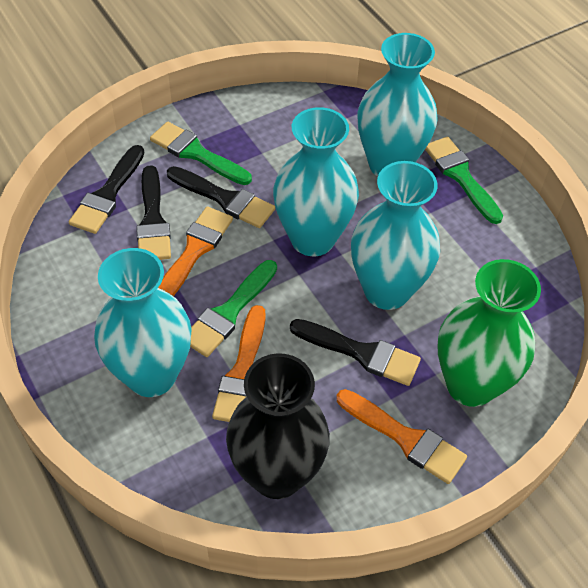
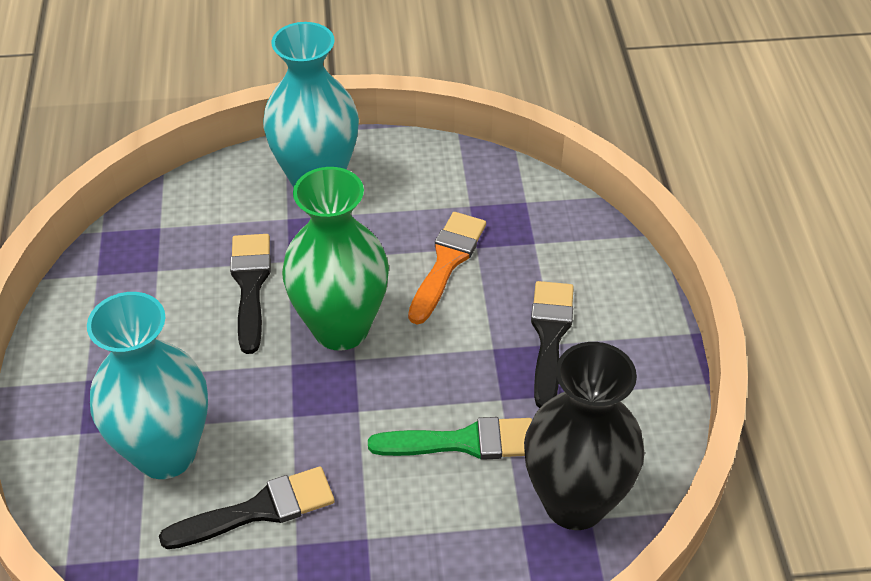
black brush: [69,145,144,234] [136,165,171,260] [167,166,275,228] [290,319,421,386] = 4 -> [159,466,335,549] [230,234,271,354] [531,281,574,408] = 3
green brush: [150,122,252,185] [190,260,277,357] [425,137,503,224] = 3 -> [368,417,532,460] = 1
orange brush: [158,207,233,296] [212,305,266,422] [336,389,467,484] = 3 -> [408,212,486,324] = 1
turquoise vase: [94,248,192,397] [273,107,359,256] [351,161,440,310] [357,33,438,176] = 4 -> [87,292,208,479] [263,22,359,188] = 2

